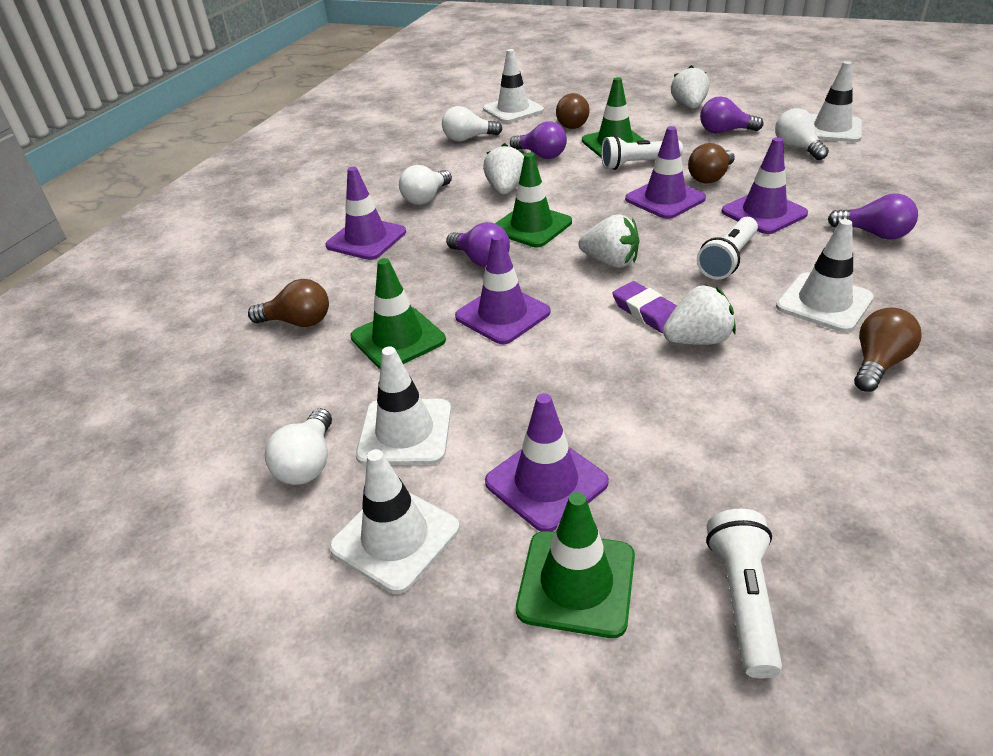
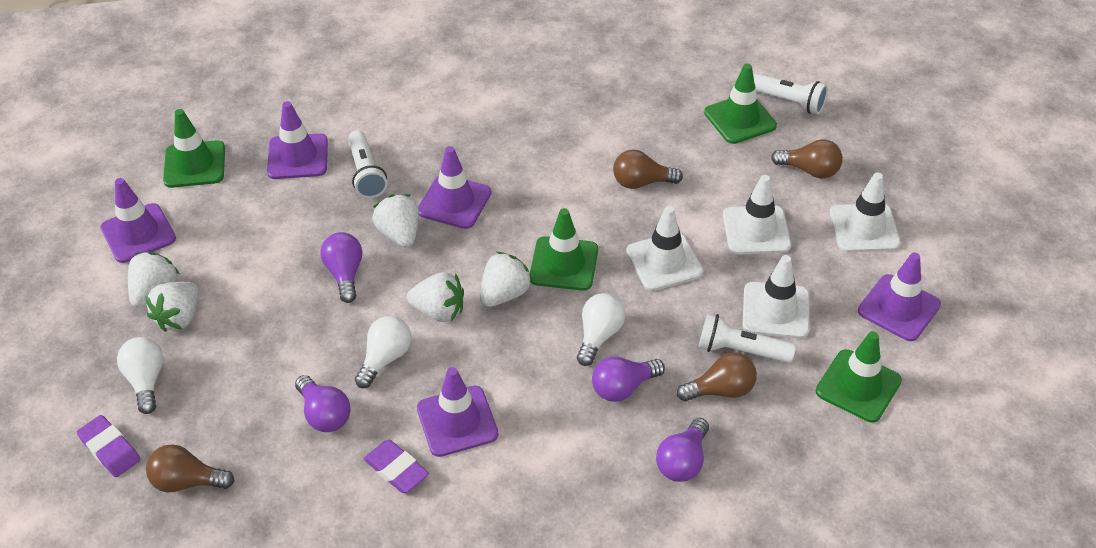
purple eraser: [612,281,677,333] = 1 -> [77,415,141,477] [364,440,429,493] = 2
white light bulb: [265,408,332,485] [399,165,452,205] [442,106,502,142] [775,108,829,160] = 4 -> [117,337,164,414] [355,316,411,388] [577,293,625,366] = 3
white strawberry: [483,143,524,195] [578,214,640,268] [663,285,736,345] [671,65,709,109] = 4 -> [128,252,180,308] [145,282,199,332] [373,194,419,247] [407,272,464,322] [480,252,533,307] = 5
white traffic cone: [329,449,460,594] [356,346,451,465] [483,49,544,123] [776,219,874,332] [811,61,862,142] = 5 -> [626,206,704,291] [723,175,791,255] [742,255,809,339] [830,172,901,252] = 4

